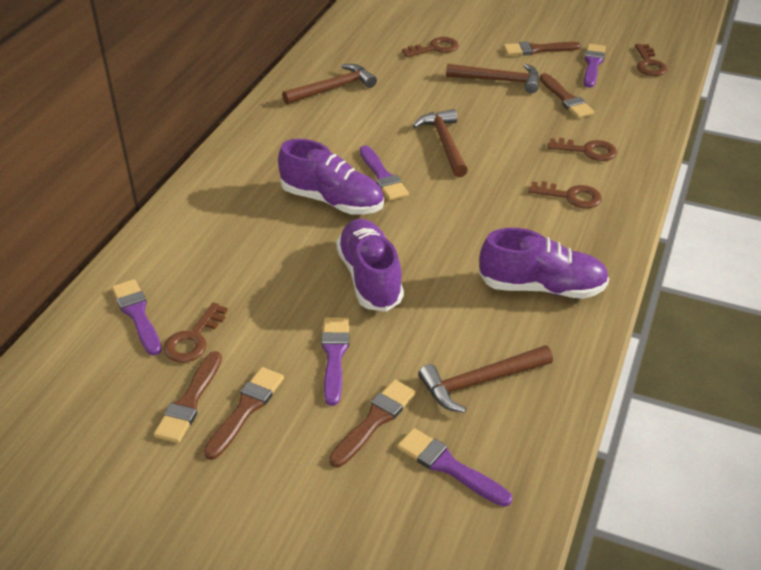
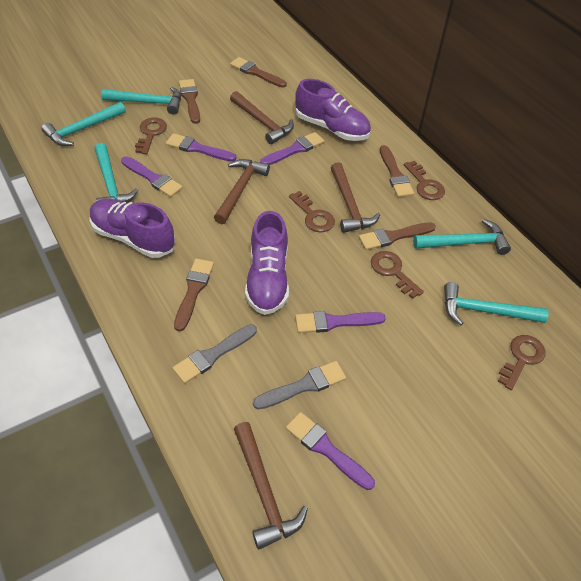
grey brush: none = 0 -> [173,324,257,384] [253,361,346,409] = 2
turquoise hammer: none = 0 -> [42,102,126,146] [94,143,138,203] [101,87,181,115] [413,219,511,255] [444,282,549,326] = 5

